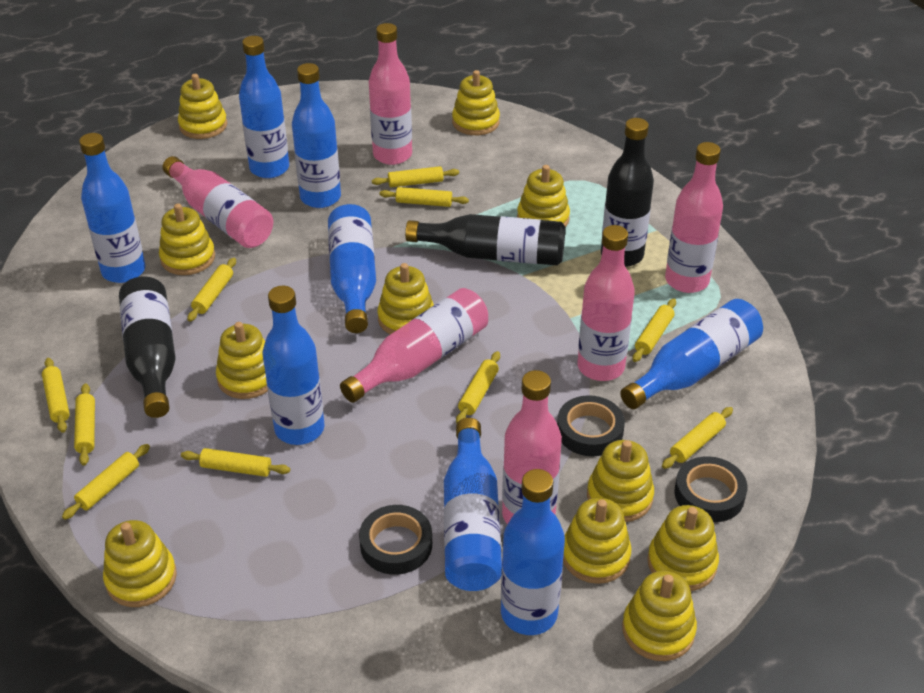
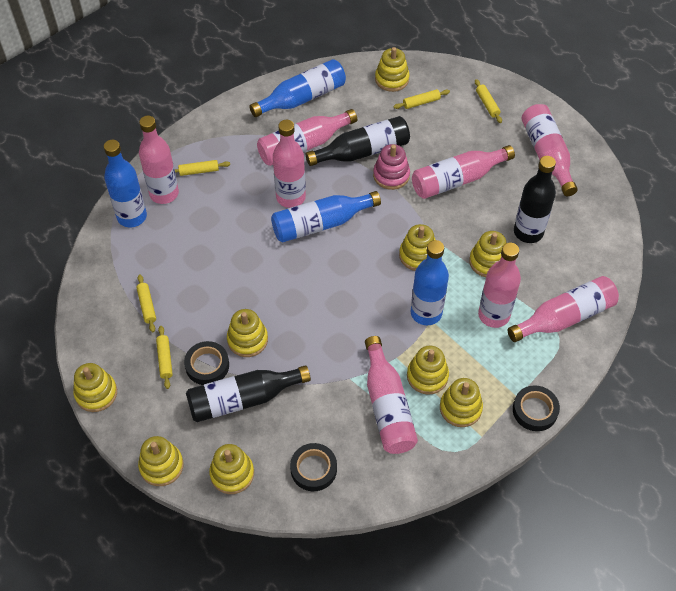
blue bottle: [79,133,145,283] [239,36,289,178] [263,286,324,445] [292,63,341,208] [328,204,376,333] [444,418,502,591] [501,469,565,635] [620,299,763,409] = 8 -> [104,140,147,227] [249,59,346,117] [271,191,381,242] [411,240,449,325] = 4
pink bottle: [163,156,273,248] [340,288,488,403] [369,23,412,165] [502,370,562,524] [577,225,635,381] [665,142,723,293] = 6 -> [139,116,179,204] [257,109,357,166] [273,120,306,208] [365,336,418,454] [412,145,515,199] [478,243,521,328] [508,276,619,342] [522,104,578,196] = 8
pink stacking toy: none = 0 -> [373,144,410,190] = 1
yellow rolling pin: [42,358,70,433] [62,444,150,520] [74,383,95,466] [181,448,290,477] [187,258,236,322] [372,166,459,187] [379,187,469,207] [456,351,500,423] [633,299,676,362] [662,407,733,469] = 10 -> [136,275,156,332] [156,326,173,389] [175,160,230,176] [393,89,450,109] [475,79,502,123] = 5
yellow stacking toy: [103,520,177,607] [159,203,215,275] [178,74,227,139] [216,322,268,399] [377,263,434,334] [452,70,500,135] [517,165,570,228] [563,498,632,584] [587,440,654,522] [622,571,697,661] [647,505,719,591] = 11 -> [73,363,117,412] [138,436,184,486] [209,444,254,494] [227,309,268,357] [375,47,410,92] [399,224,435,271] [407,346,449,394] [440,378,483,427] [469,231,507,277] = 9

